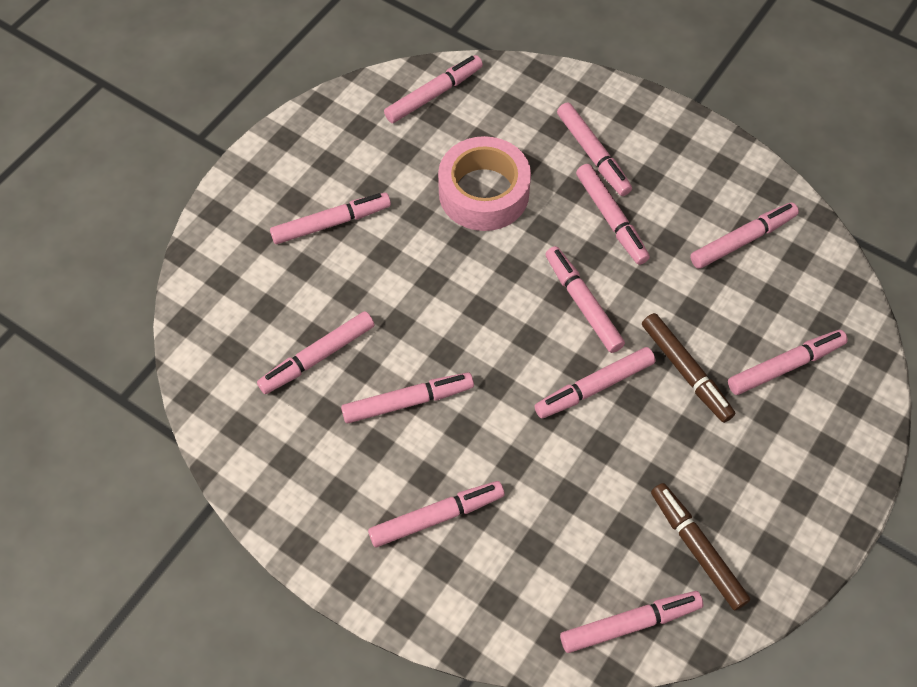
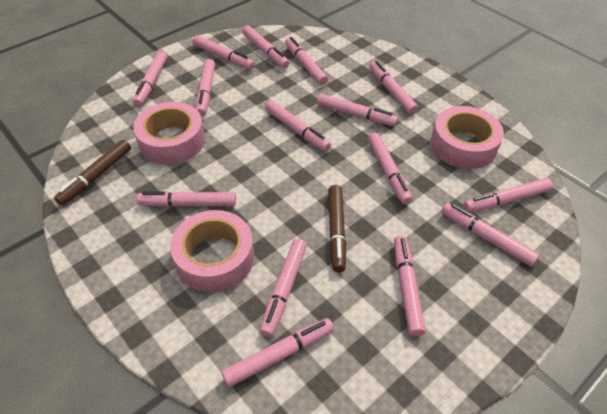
pink marker: [257,311,374,394] [270,193,391,244] [341,372,474,423] [368,481,504,547] [384,55,483,123] [534,347,656,418] [545,246,625,353] [557,103,632,196] [560,591,703,653] [576,164,650,265] [690,202,799,269] [728,330,848,395] = 12 -> [133,51,167,107] [137,191,236,207] [192,35,255,70] [196,59,215,116] [222,318,334,387] [242,25,289,68] [260,239,307,337] [265,101,331,152] [285,37,328,85] [317,93,398,126] [368,133,412,204] [369,61,418,114] [394,236,426,336] [441,203,540,266] [463,178,553,213] = 15
pink tape: [438,136,531,231] = 1 -> [133,102,205,165] [170,210,254,292] [430,106,504,169] = 3

